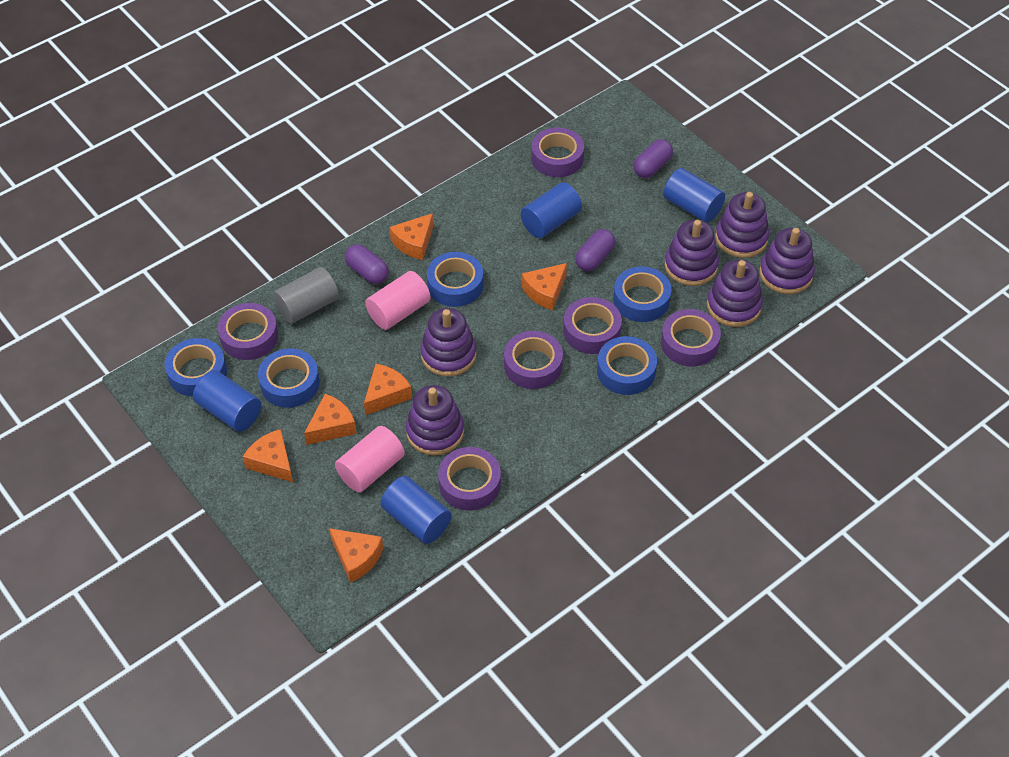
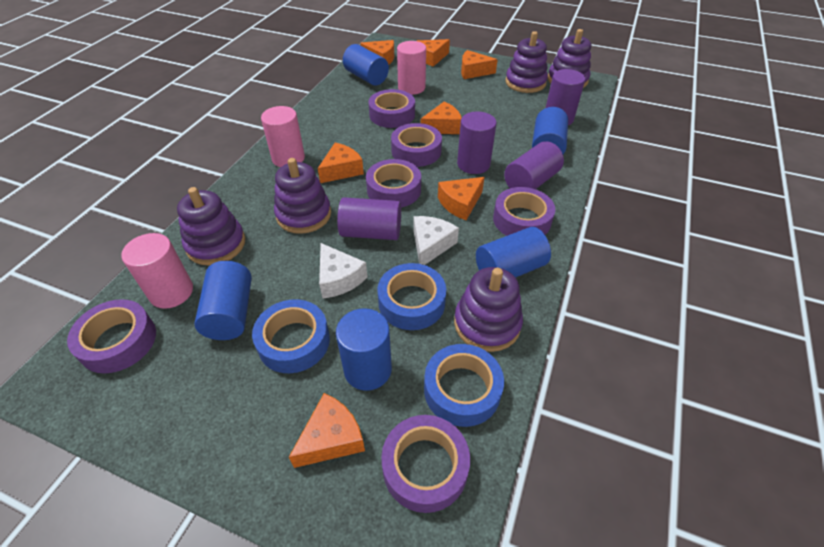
blue cylinder: [193,370,261,432] [381,476,451,544] [521,182,582,238] [663,168,725,223] = 4 -> [194,261,252,340] [336,308,392,391] [343,44,389,86] [476,227,551,277] [532,107,568,154] = 5
blue tape: [165,338,227,397] [258,349,320,408] [427,252,484,307] [597,336,657,395] [613,266,671,322] = 5 -> [252,299,330,373] [377,263,446,330] [424,344,504,427] = 3
grey cylinder: [273,267,339,324] = 1 -> none = 0
orange cheese: [243,429,293,482] [304,394,357,445] [329,528,383,583] [364,364,412,415] [389,213,433,260] [521,263,567,310] = 6 -> [289,393,365,468] [318,143,364,183] [360,40,394,65] [417,39,450,67] [421,101,461,134] [438,177,484,220] [461,50,498,79] = 7
pink cylinder: [335,426,405,493] [365,271,431,330] = 2 -> [122,233,193,309] [261,106,305,167] [397,41,426,95] = 3
purple capsule: [345,244,389,284] [575,229,615,271] [633,139,673,178] = 3 -> none = 0
purple cylinder: none = 0 -> [337,197,401,240] [457,112,497,174] [504,141,564,189] [546,69,585,125] = 4
purple stacking toy: [406,385,464,456] [420,308,477,377] [665,220,719,286] [707,260,763,327] [715,192,769,258] [759,228,815,294] = 6 -> [177,187,245,266] [274,158,331,234] [454,267,523,352] [505,31,548,93] [548,29,591,88] = 5
white cheese: none = 0 -> [319,243,368,298] [414,216,459,265] = 2

